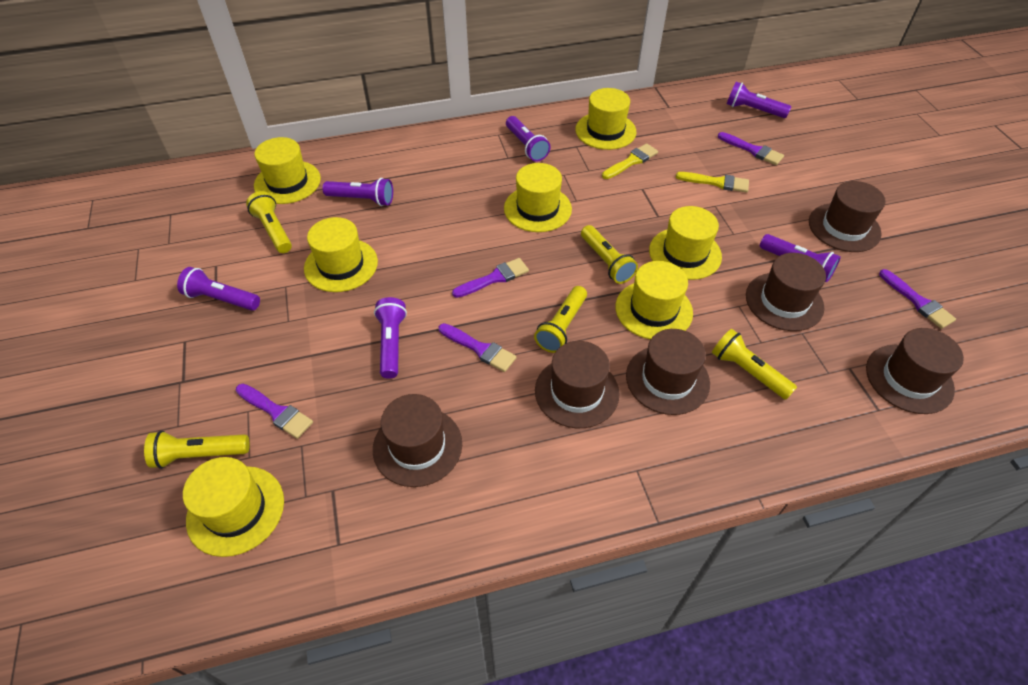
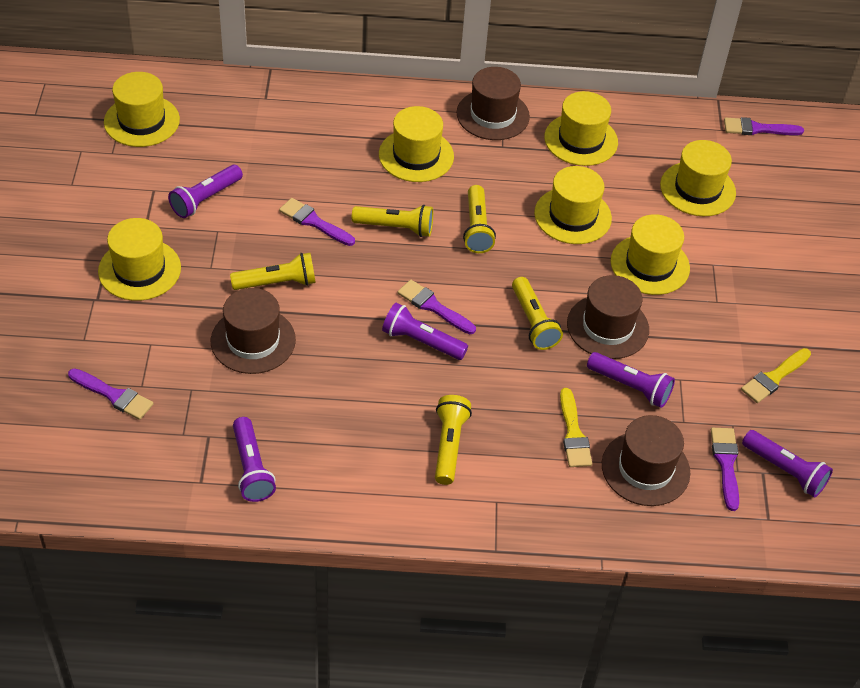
brown hat: [373,394,462,487] [535,341,620,428] [626,329,710,415] [746,253,826,331] [809,181,886,252] [866,328,964,414] = 6 -> [211,288,296,374] [457,67,530,140] [567,275,649,359] [602,415,690,506] = 4
purple flashlight: [177,267,260,311] [322,178,393,206] [374,297,407,379] [506,116,550,162] [727,82,791,118] [760,234,841,282] = 6 -> [168,165,243,218] [233,417,276,502] [382,303,468,360] [587,352,675,408] [742,430,833,497] = 5

